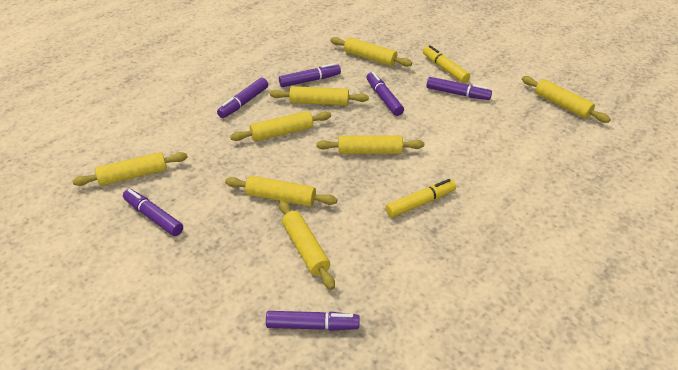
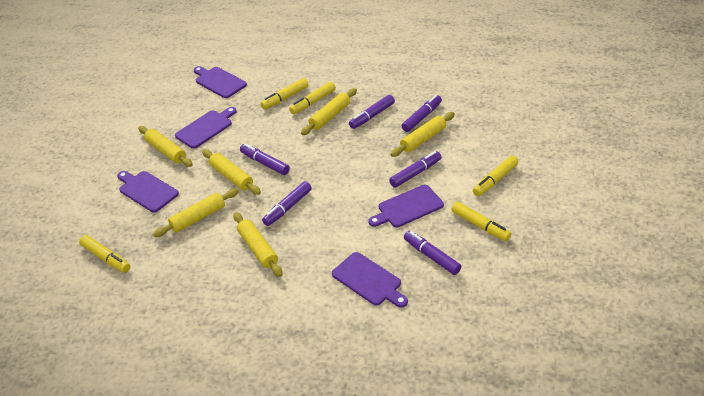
purple cutting board: none = 0 -> [117,171,179,213] [175,107,237,149] [193,66,247,98] [332,252,408,308] [368,185,444,227] = 5
yellow marker: [385,179,456,218] [423,45,470,83] = 2 -> [79,235,130,273] [260,78,309,109] [289,82,336,114] [451,202,511,241] [473,156,518,196] = 5
yellow rolling pin: [72,152,188,186] [225,176,337,206] [230,111,331,141] [270,86,369,106] [279,200,335,290] [316,135,424,154] [330,37,412,67] [522,76,611,123] = 8 -> [138,126,193,167] [153,189,239,237] [202,149,261,195] [233,212,283,277] [301,88,357,135] [391,112,455,157] = 6

